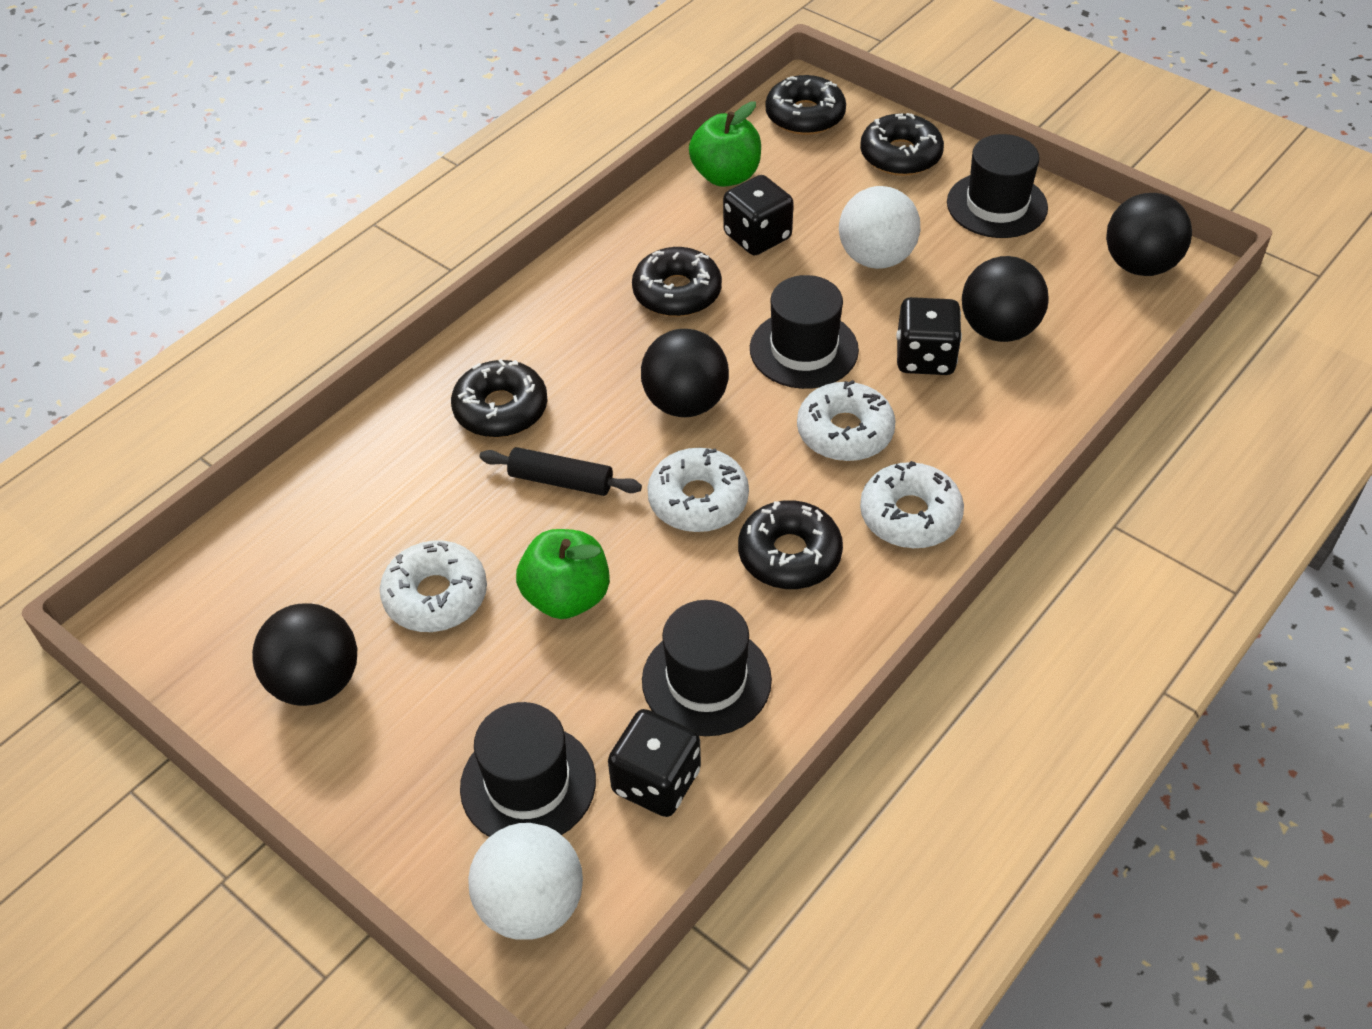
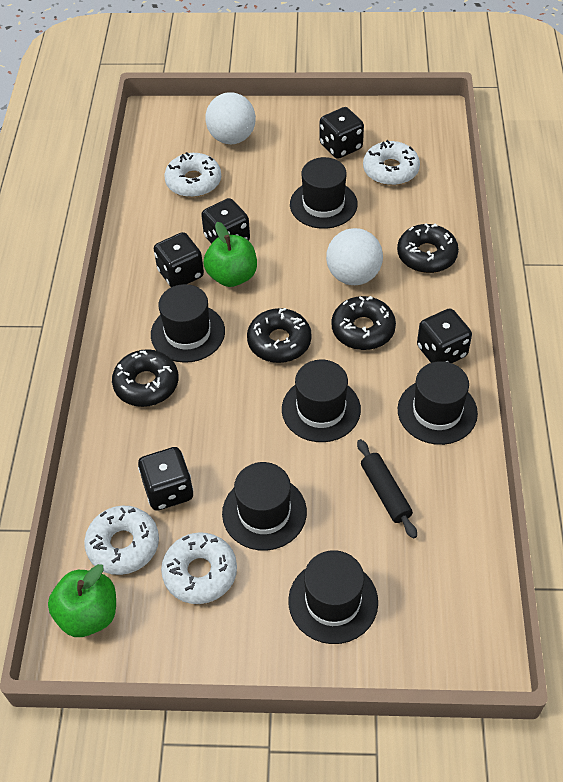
black ball: [252,603,357,706] [641,329,729,417] [962,256,1048,342] [1106,193,1192,276] = 4 -> none = 0
black dice: [608,709,701,817] [723,175,794,255] [896,297,962,375] = 3 -> [138,447,193,511] [154,232,204,287] [201,198,250,244] [319,107,364,159] [417,308,472,363] = 5
black donut: [451,359,547,437] [632,247,722,317] [738,500,843,589] [766,75,846,135] [860,113,944,176] = 5 -> [112,349,178,407] [247,308,312,363] [331,296,396,350] [397,224,459,273] = 4
black hat: [460,702,596,837] [642,600,772,736] [750,275,859,389] [947,134,1048,238] = 4 -> [151,284,225,363] [222,462,307,551] [282,360,361,442] [288,550,378,644] [290,157,358,229] [398,361,478,445] = 6

